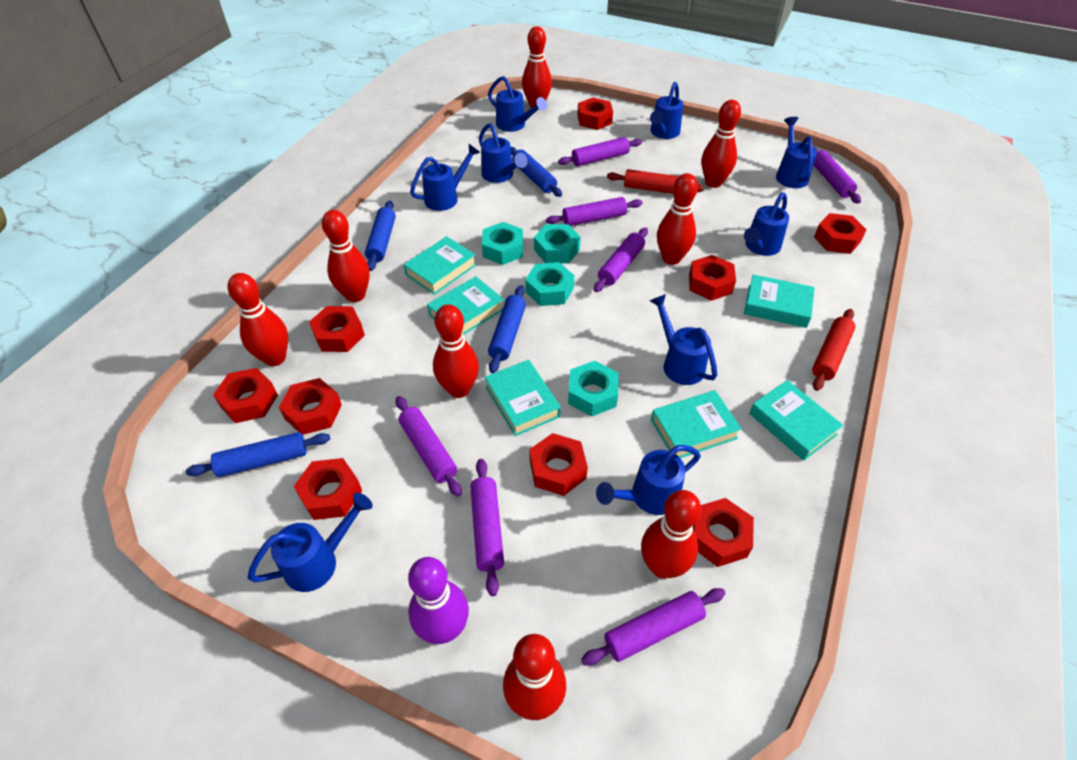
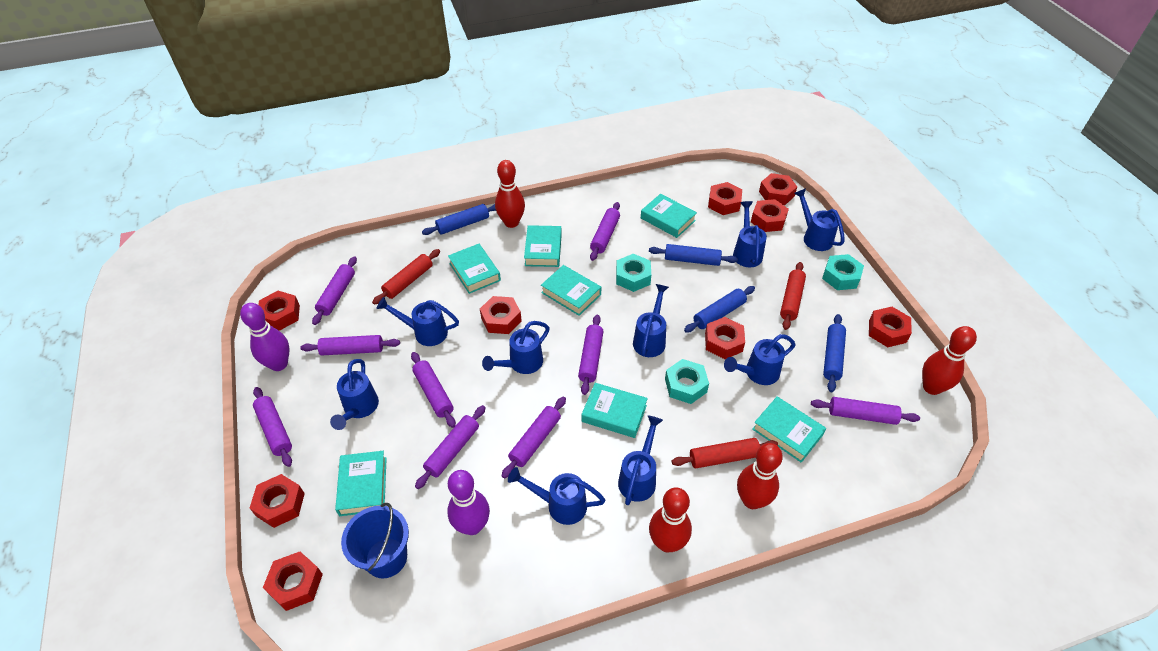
blue bucket: none = 0 -> [341,503,409,578] = 1
purple bowling pin: [408,557,469,644] = 1 -> [240,303,289,371] [447,470,490,535] = 2
purple rolling pin: [396,396,462,497] [470,459,504,596] [546,197,643,226] [558,137,642,166] [581,588,726,666] [594,227,648,292] [813,146,861,204] = 7 -> [253,387,292,467] [300,335,400,355] [312,256,357,325] [411,352,456,428] [415,405,486,489] [502,397,566,479] [578,314,604,395] [590,202,620,261] [811,397,920,425] = 9
red bowling pin: [228,273,288,366] [322,210,370,302] [433,304,479,398] [503,634,566,720] [522,26,552,108] [641,490,701,579] [657,173,698,265] [702,100,741,188] = 8 -> [495,160,525,228] [649,487,692,552] [737,443,783,509] [922,326,977,395] = 4
red rolling pin: [607,169,704,194] [812,309,855,391] = 2 -> [372,249,440,305] [672,438,778,468] [780,262,806,330] = 3
turquoise book: [404,236,477,295] [427,276,504,335] [485,360,561,436] [651,390,742,458] [744,274,815,328] [749,380,843,461] = 6 -> [335,451,387,516] [448,244,501,294] [524,225,562,267] [541,265,601,316] [582,383,648,438] [641,194,697,238] [752,396,826,463] = 7
turquoise nut: [482,222,523,265] [525,262,574,306] [534,224,581,263] [568,361,618,417] = 4 -> [616,254,651,292] [665,359,709,404] [822,254,864,290] = 3

